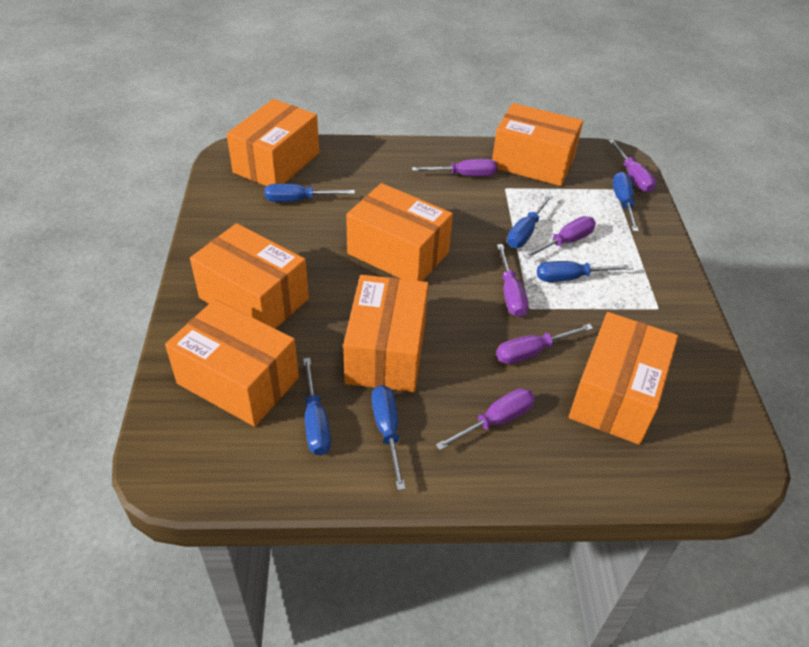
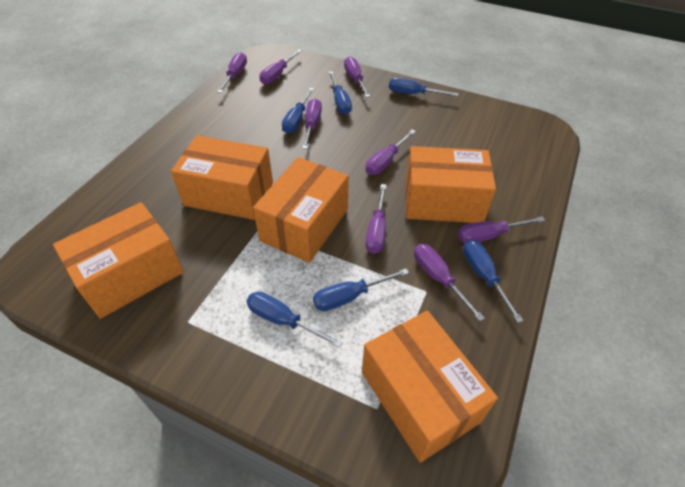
orange box: [165,299,299,427] [190,223,309,329] [227,99,319,186] [343,275,429,392] [346,183,453,281] [492,103,583,186] [569,312,678,445] = 7 -> [53,202,184,319] [171,135,273,220] [253,157,349,263] [362,311,498,463] [405,146,496,223] = 5
purple screwdriver: [412,159,497,176] [436,388,535,450] [496,324,593,364] [497,244,529,317] [523,216,596,259] [609,140,656,192] = 6 -> [218,52,247,93] [259,50,302,84] [302,99,322,149] [344,56,370,97] [366,130,416,175] [366,184,387,254] [414,244,485,321] [458,216,545,243] = 8

